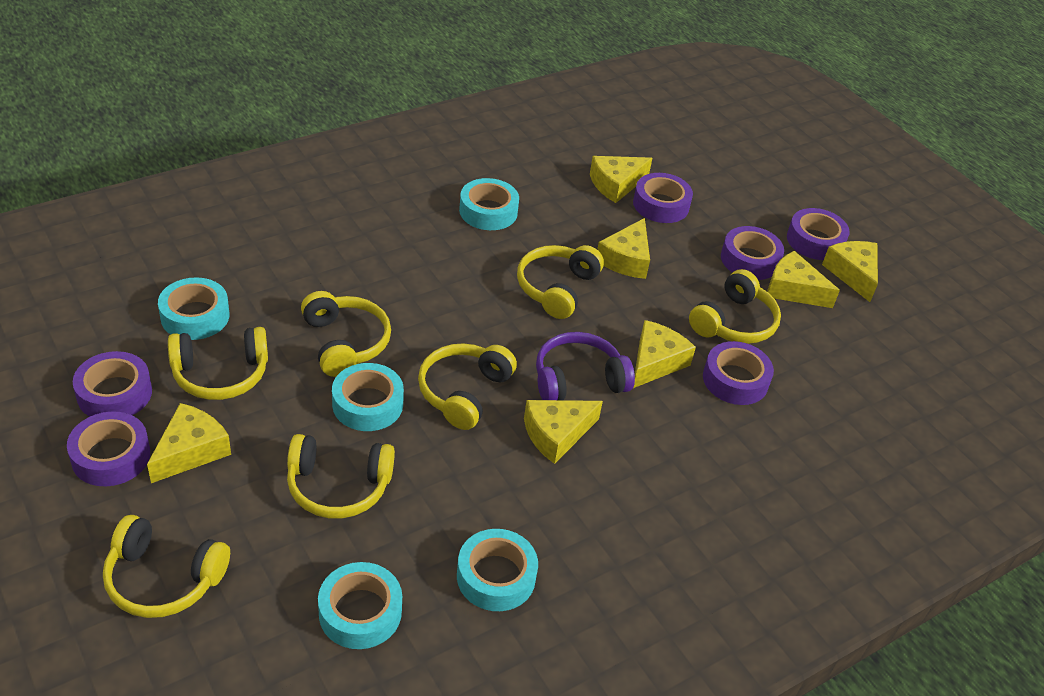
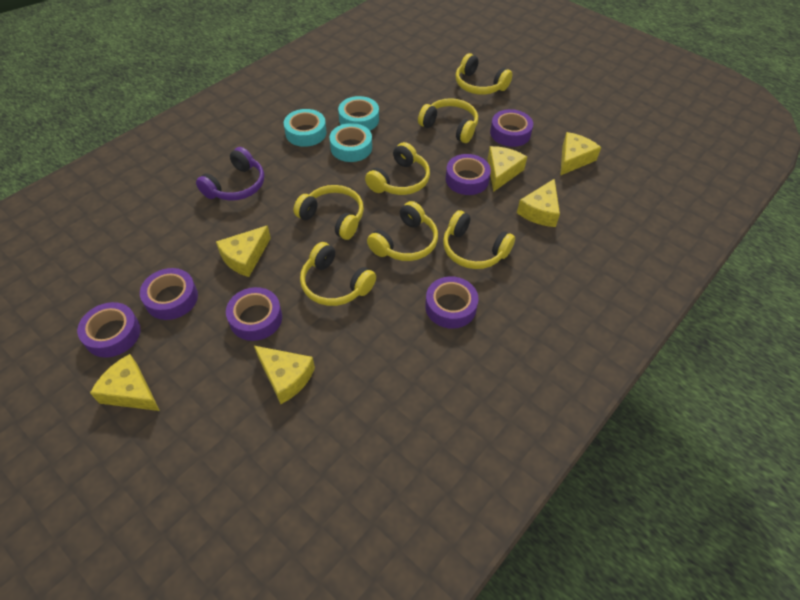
turquoise tape: [158,277,229,340] [318,562,402,649] [332,363,404,431] [457,529,538,611] [459,178,519,230] = 5 -> [284,109,327,147] [330,123,372,162] [338,96,379,130] = 3
yellow cheese: [147,403,231,483] [524,400,603,464] [590,156,652,203] [597,218,650,279] [633,320,696,388] [767,251,840,308] [822,241,878,302] = 7 -> [90,354,160,411] [216,225,271,277] [254,346,315,404] [487,146,527,192] [517,179,560,227] [560,132,601,176] = 6

